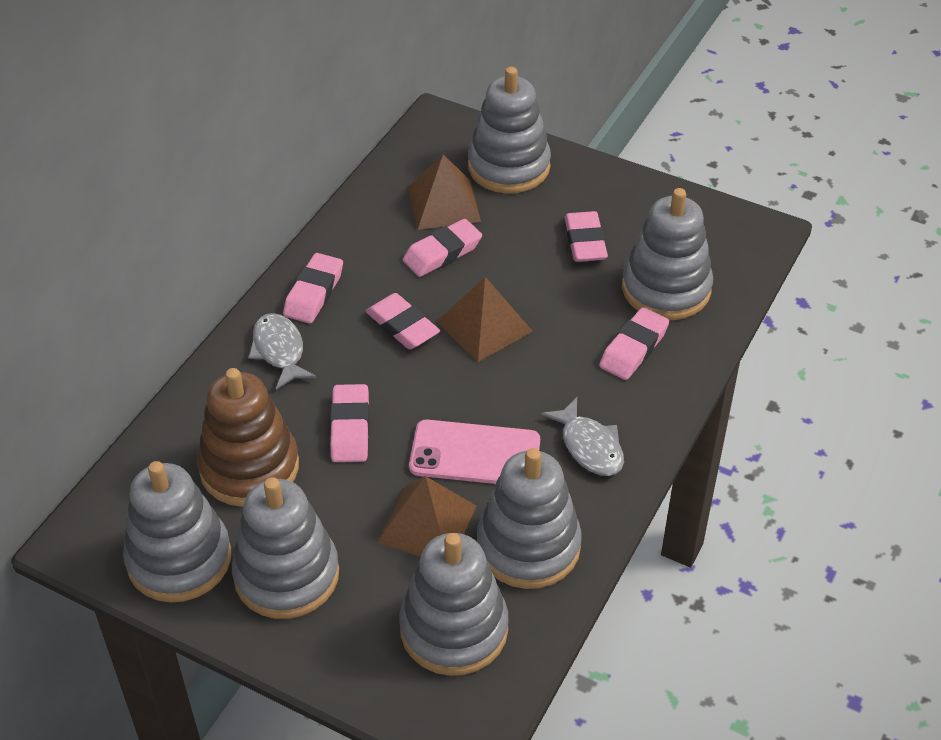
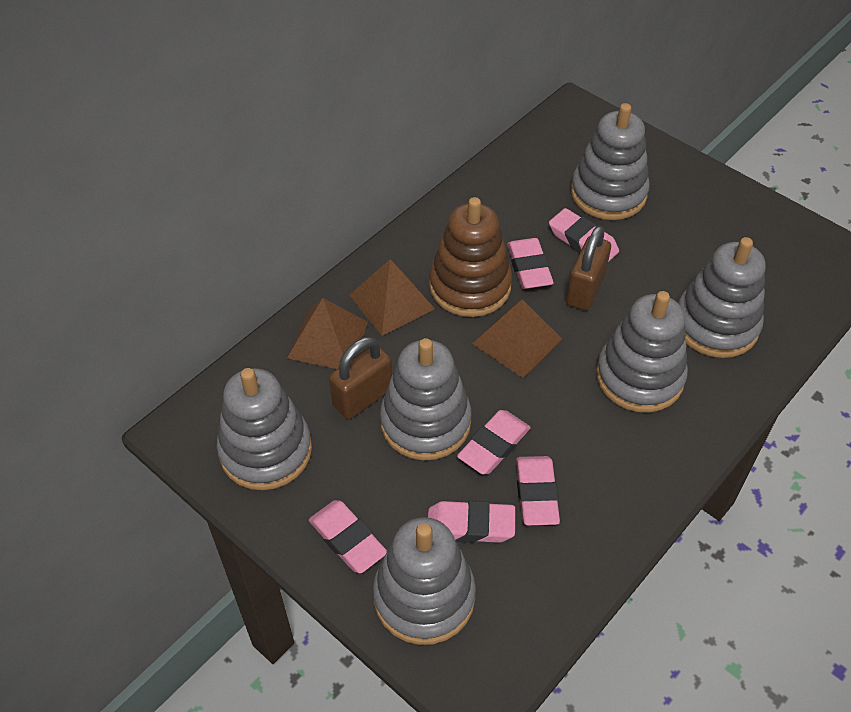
brown padlock: none = 0 -> [329,337,392,419] [566,226,611,311] = 2
grey fish: [248,313,317,390] [541,397,624,476] = 2 -> none = 0
pink phone: [409,420,540,484] = 1 -> none = 0

